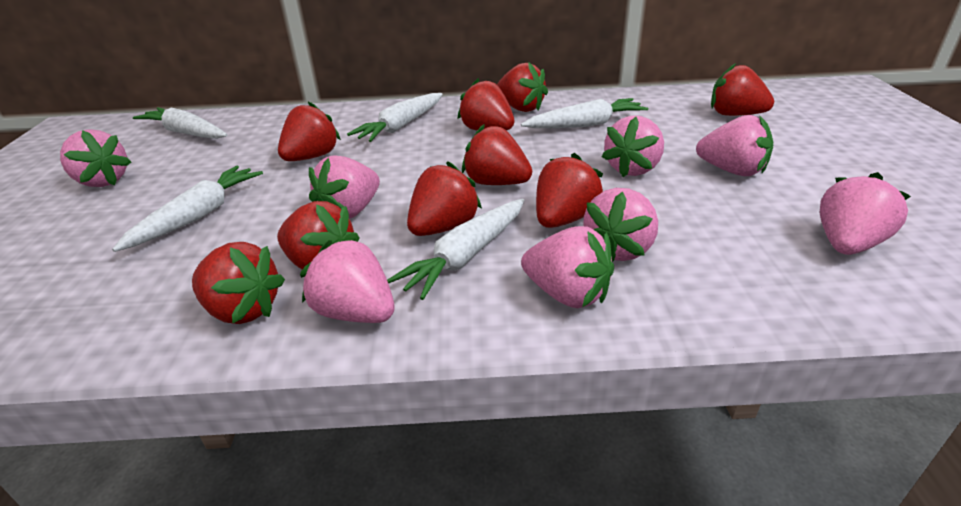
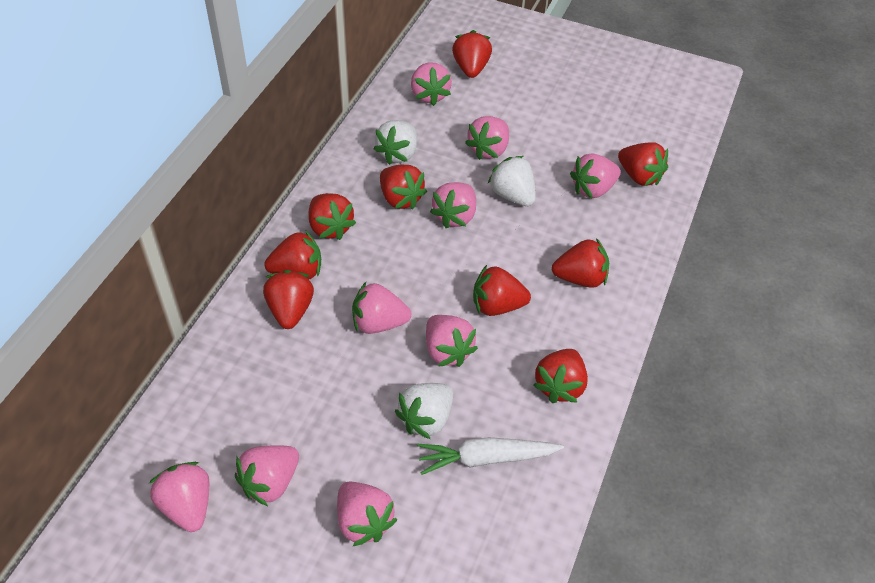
pink strawberry: [60,129,131,187] [300,238,395,323] [309,155,380,219] [521,226,614,308] [584,188,658,262] [602,116,664,177] [696,115,773,176] [820,172,911,255] = 8 -> [149,462,209,532] [235,445,299,506] [337,481,398,546] [352,282,411,334] [411,62,452,106] [426,315,478,367] [430,182,476,228] [465,116,509,160] [570,153,621,198] = 9
white carrot: [112,166,263,252] [133,107,227,139] [347,93,442,142] [387,198,524,300] [521,98,648,128] = 5 -> [417,437,564,475] = 1
white strawberry: none = 0 -> [374,120,417,165] [395,383,453,439] [488,156,536,206] = 3

